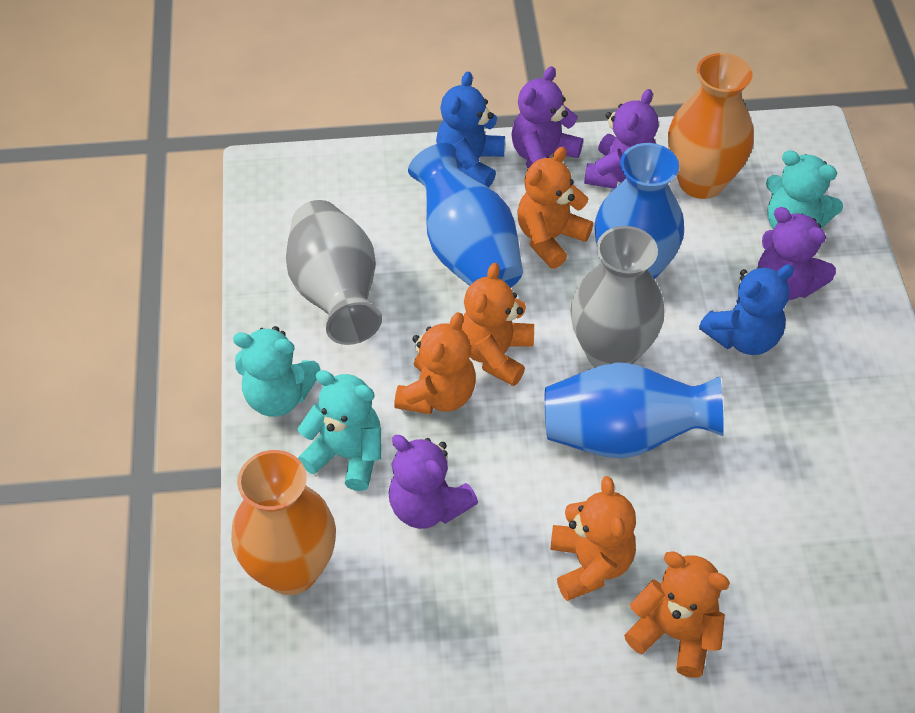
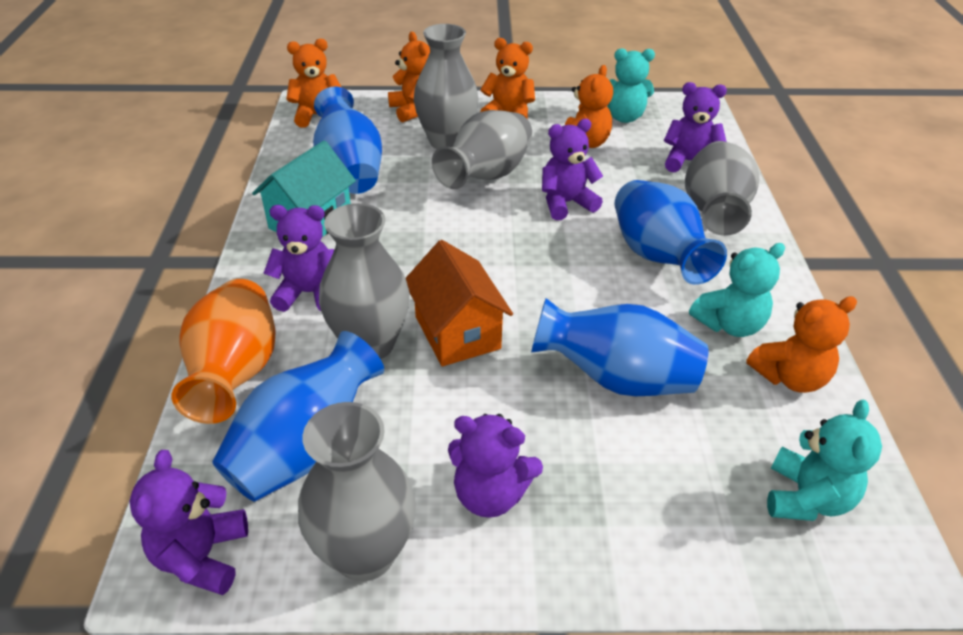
blue teddy bear: [436,71,505,188] [699,264,794,355] = 2 -> none = 0
blue vase: [408,143,523,288] [544,362,724,459] [594,143,684,280] = 3 -> [212,331,384,502] [313,86,382,194] [531,298,708,396] [615,180,727,285] = 4
grey vase: [286,200,382,345] [570,226,664,367] = 2 -> [298,402,416,581] [319,203,410,359] [414,24,479,149] [432,110,532,189] [685,141,759,236] = 5
orange house: none = 0 -> [406,240,513,366] = 1
orange vase: [231,450,336,595] [668,53,754,199] = 2 -> [172,279,276,424] = 1
purple teddy bear: [389,435,478,529] [511,66,583,168] [584,89,659,189] [758,207,836,300] = 4 -> [130,450,248,595] [264,205,334,312] [448,414,543,518] [542,119,603,220] [664,82,727,172] = 5
turquoise house: none = 0 -> [252,141,356,237] = 1

